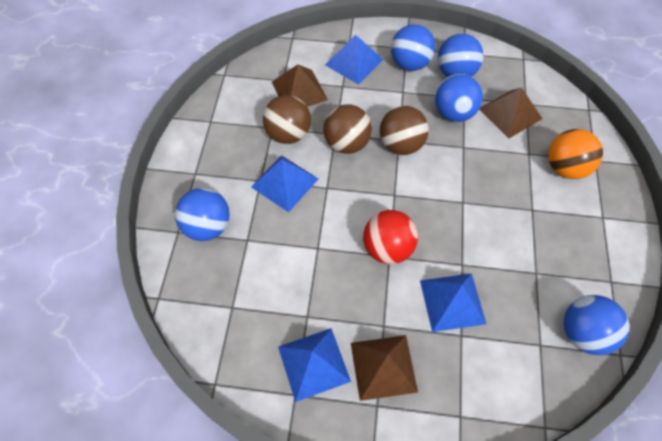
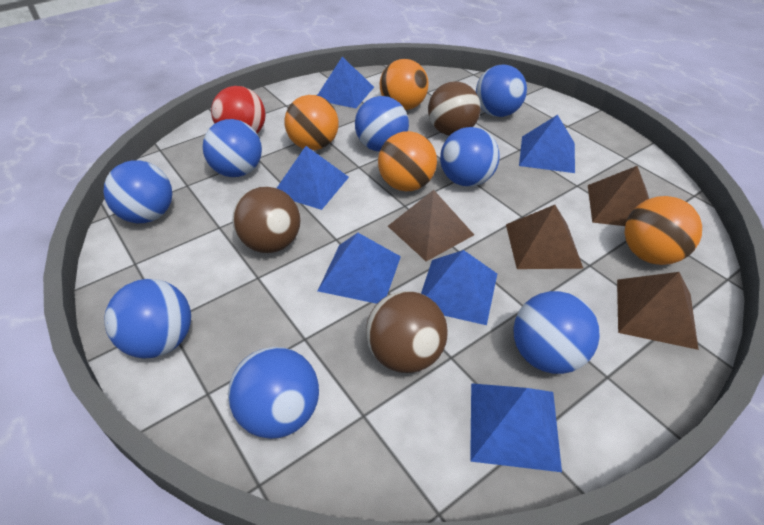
blue ball: [175,188,230,241] [391,24,436,71] [435,74,483,122] [438,33,484,77] [564,295,630,355] = 5 -> [103,160,172,223] [104,279,191,359] [203,119,262,177] [228,347,319,439] [355,96,409,152] [440,127,500,187] [476,64,527,117] [514,291,600,374] = 8
blue pyramid: [251,155,318,212] [278,328,351,402] [325,35,384,85] [420,273,486,332] = 4 -> [277,146,349,210] [317,57,374,108] [318,233,401,304] [421,250,497,325] [470,383,562,472] [519,115,575,173] = 6
brown pyramid: [272,64,328,107] [351,335,418,401] [479,88,542,139] = 3 -> [388,190,474,261] [506,205,584,269] [588,166,649,226] [617,272,699,350] = 4
orange ball: [548,129,603,179] = 1 -> [284,95,339,150] [378,131,437,191] [380,59,429,110] [625,196,702,265] = 4

